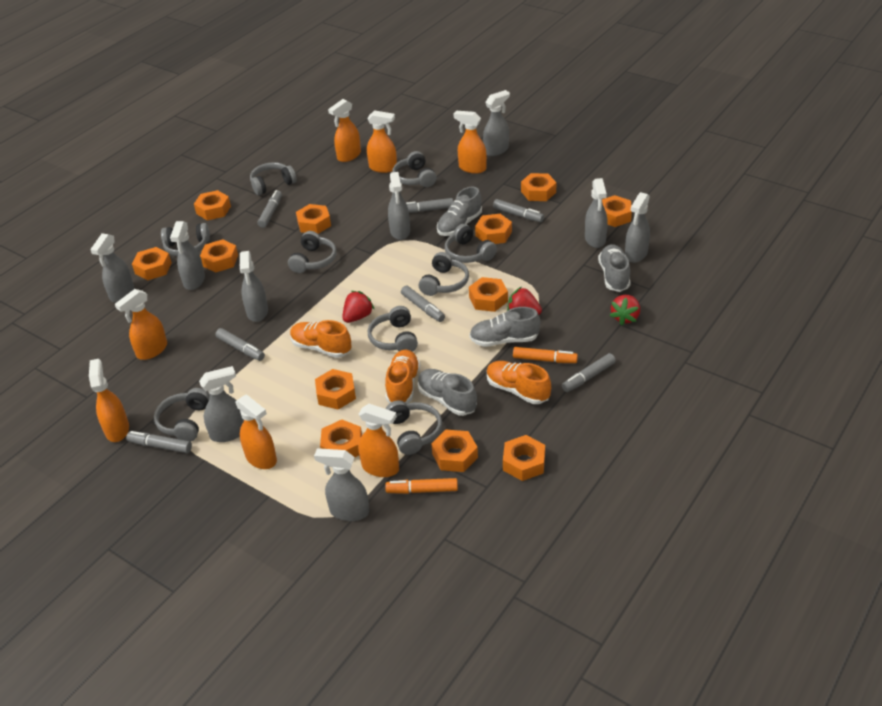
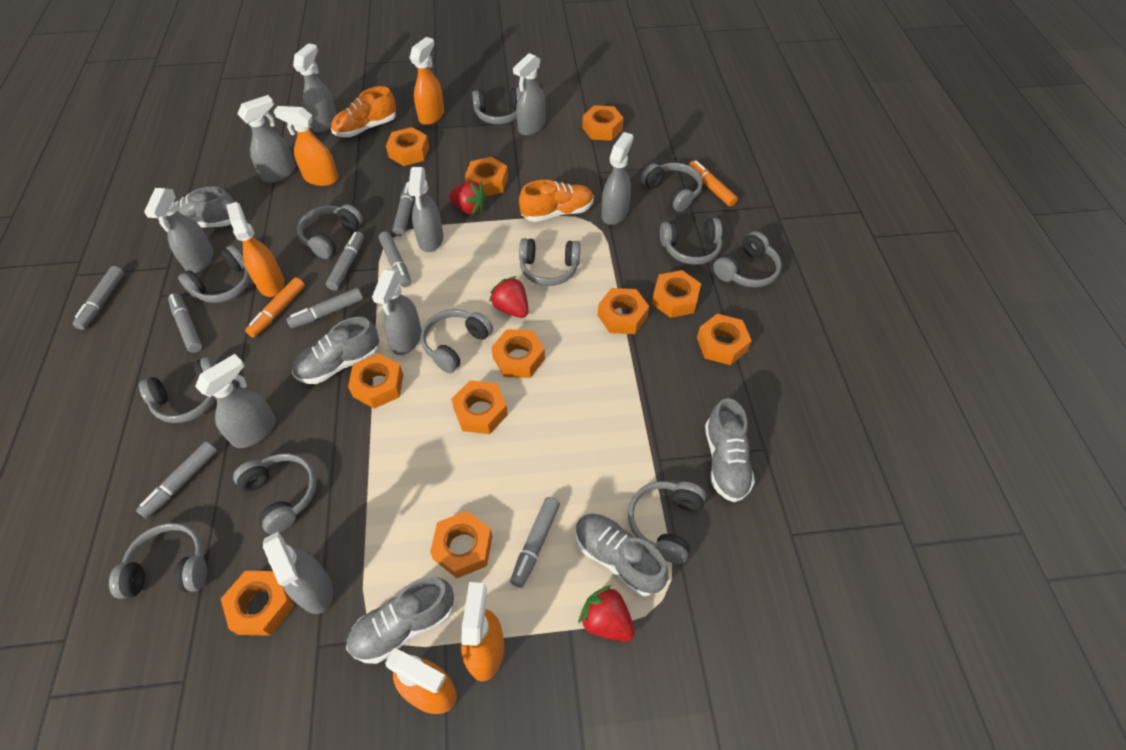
grey headphones: [154,388,210,442] [161,223,210,256] [250,162,297,195] [288,231,337,273] [368,306,418,352] [386,400,442,455] [392,151,437,187] [419,252,469,296] [445,224,497,263] = 9 -> [109,523,207,599] [139,357,216,423] [178,245,251,303] [233,453,317,534] [297,204,363,259] [421,309,493,373] [472,87,521,124] [519,238,580,286] [628,481,706,564] [641,163,703,212] [660,218,722,265] [713,231,781,287] = 12
grey marker: [126,431,192,453] [215,328,265,361] [257,190,282,228] [401,286,445,322] [406,198,453,213] [493,199,544,222] [562,353,616,392] = 7 -> [73,266,124,330] [136,442,217,519] [168,293,202,353] [286,288,363,329] [326,231,364,291] [379,231,411,287] [392,182,414,236] [510,497,560,588] = 8
grey shoe: [418,369,477,416] [437,187,482,236] [469,307,540,347] [598,244,631,292] = 4 -> [158,187,235,228] [292,317,379,384] [346,577,454,664] [576,514,668,597] [705,398,755,502] = 5
orange nut: [132,247,172,280] [194,190,231,220] [200,239,238,273] [296,204,331,234] [315,369,356,410] [320,419,362,457] [431,430,478,472] [469,277,508,312] [475,214,512,244] [503,435,545,481] [521,173,557,201] [602,195,632,227] = 12 -> [221,571,294,636] [348,353,403,409] [386,127,429,166] [430,511,492,578] [451,380,508,434] [465,157,508,196] [491,329,545,378] [582,105,624,141] [598,288,649,334] [652,270,701,318] [697,314,752,365] = 11
orange shoe: [290,320,351,358] [385,349,420,404] [487,361,551,404] = 3 -> [331,86,396,137] [519,180,594,222] = 2
orange spray bottle: [89,359,129,442] [115,289,167,360] [235,394,277,469] [328,99,361,162] [358,404,399,477] [367,110,397,173] [454,111,487,174] = 7 -> [226,202,285,297] [273,106,338,186] [385,648,457,714] [410,37,444,125] [461,582,504,681] = 5

